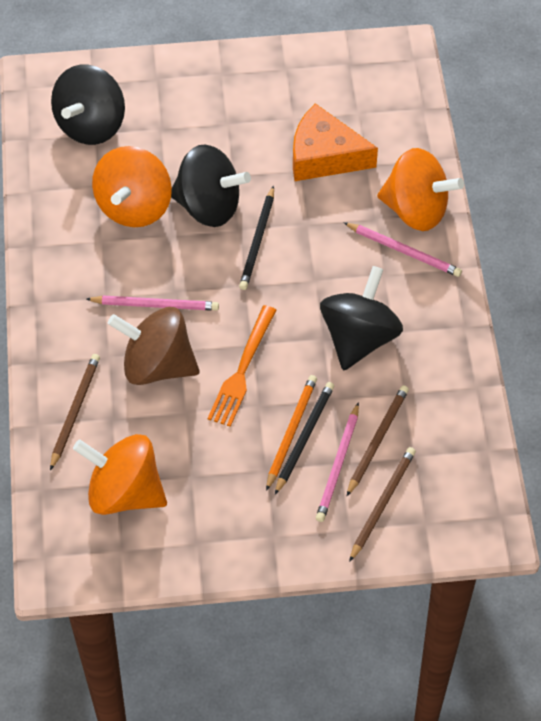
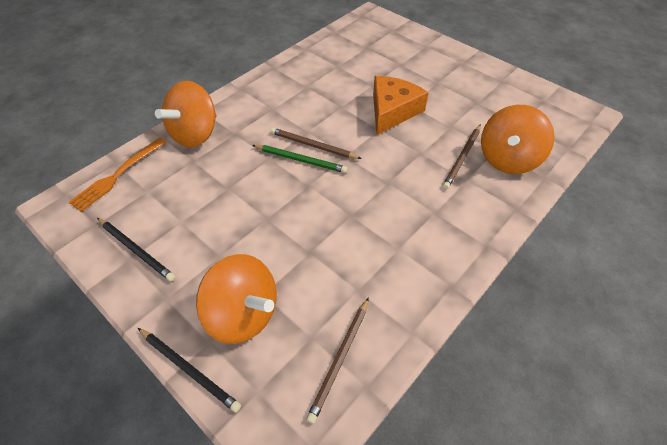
black spinning top: [51,65,125,145] [171,145,251,227] [320,266,403,370] = 3 -> none = 0
brown spinning top: [108,307,200,385] = 1 -> none = 0
green pencil: none = 0 -> [252,145,347,173] = 1
orange pencil: [266,375,317,491] = 1 -> none = 0
pink pencil: [86,296,219,311] [316,402,359,522] [343,222,462,277] = 3 -> none = 0

